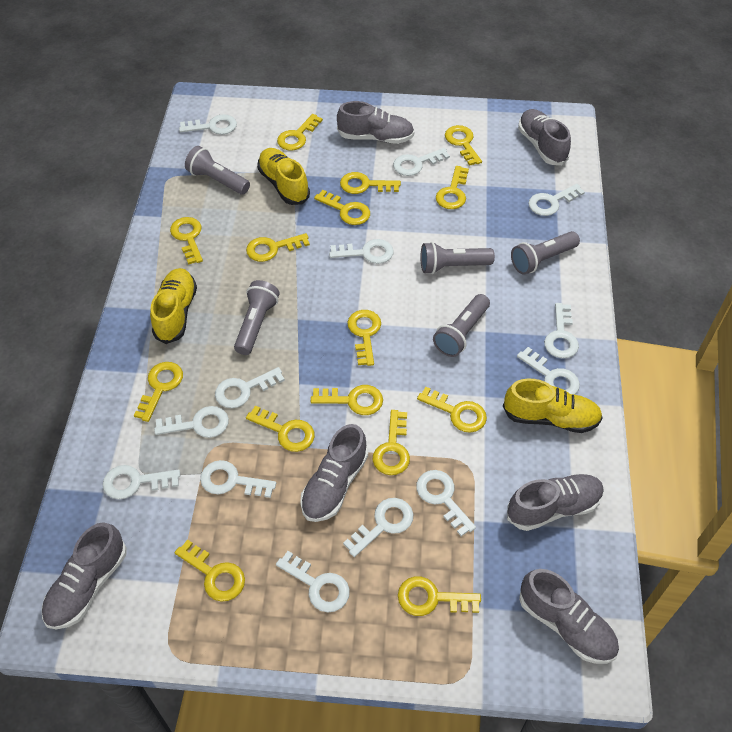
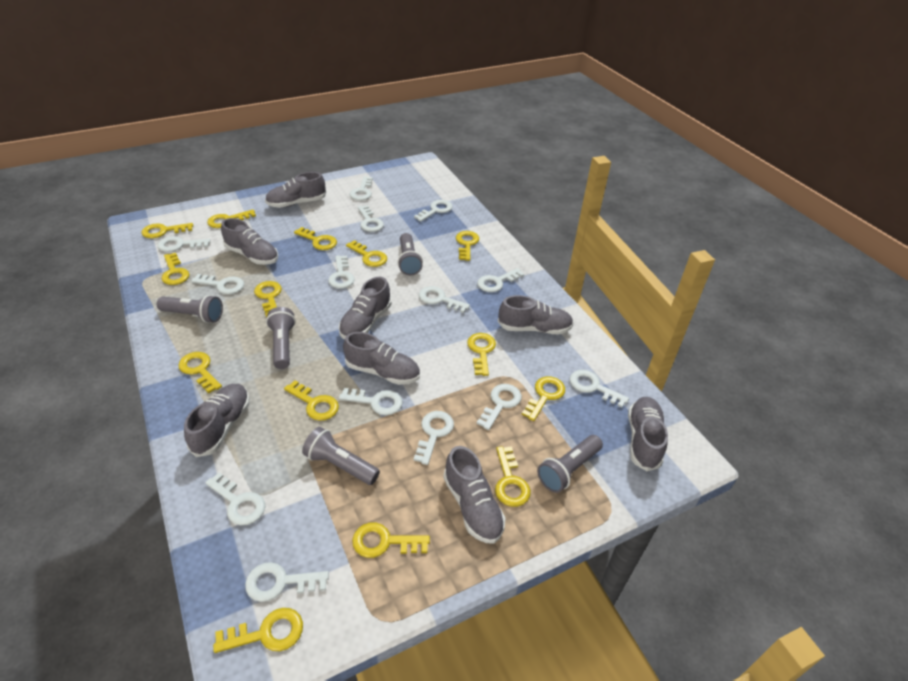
grey shoe: [42,522,127,629] [300,424,368,522] [337,101,414,144] [507,474,604,531] [518,109,571,165] [519,569,619,664] = 6 -> [184,384,250,457] [221,218,278,265] [265,172,326,208] [339,277,392,339] [343,332,420,385] [443,446,505,544] [498,295,573,335] [628,397,668,471] = 8
white key: [103,465,180,499] [154,406,229,438] [179,114,237,135] [200,460,276,498] [215,367,285,408] [276,551,350,612] [329,239,394,264] [343,498,413,557] [393,148,450,176] [416,470,476,536] [517,347,580,395] [528,184,585,216] [544,303,579,359] = 13 -> [158,236,210,252] [191,274,244,294] [205,472,265,526] [245,562,329,602] [328,255,355,289] [339,388,402,415] [349,176,373,201] [358,205,384,232] [413,411,454,465] [414,200,453,222] [419,286,470,313] [477,268,524,292] [477,384,522,430] [570,370,629,408] = 14
yellow key: [134,362,183,422] [170,217,203,265] [175,539,245,602] [246,233,310,262] [246,406,315,452] [277,114,323,150] [311,385,383,415] [314,190,370,225] [340,172,401,194] [347,310,381,366] [372,410,410,475] [398,576,481,616] [417,387,487,433] [436,166,469,209] [445,125,482,166] = 15 -> [141,223,193,238] [162,253,189,285] [178,352,222,393] [207,209,256,228] [213,608,303,653] [254,281,282,317] [284,380,339,421] [294,227,337,250] [346,240,387,267] [352,523,430,558] [456,231,479,261] [467,333,496,376] [495,446,531,507] [522,376,565,421] = 14
yellow shoe: [150,268,197,344] [257,148,310,205] [503,379,603,433] = 3 -> none = 0

